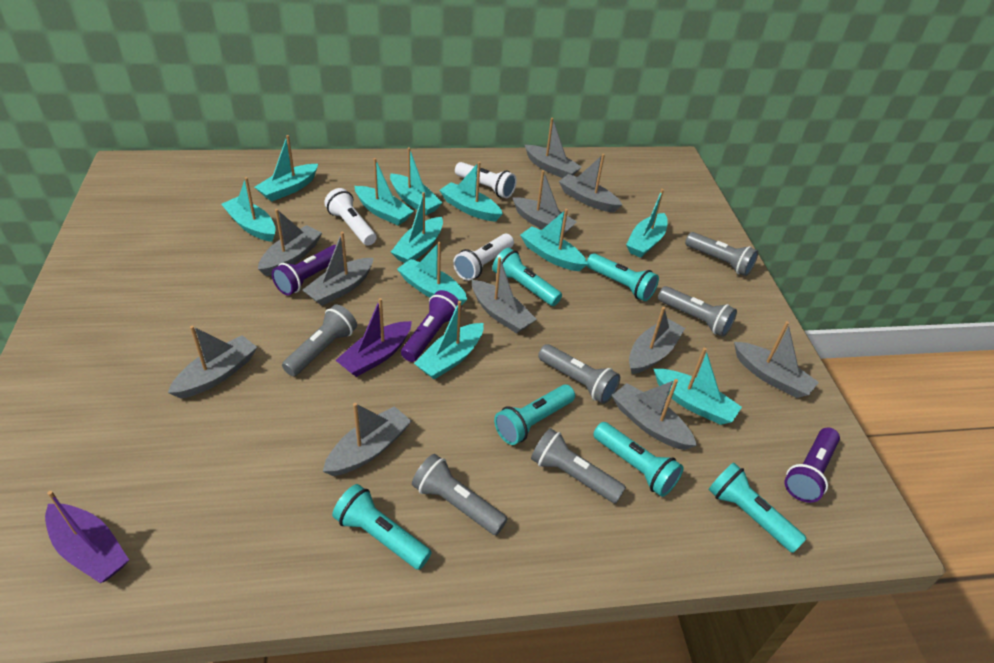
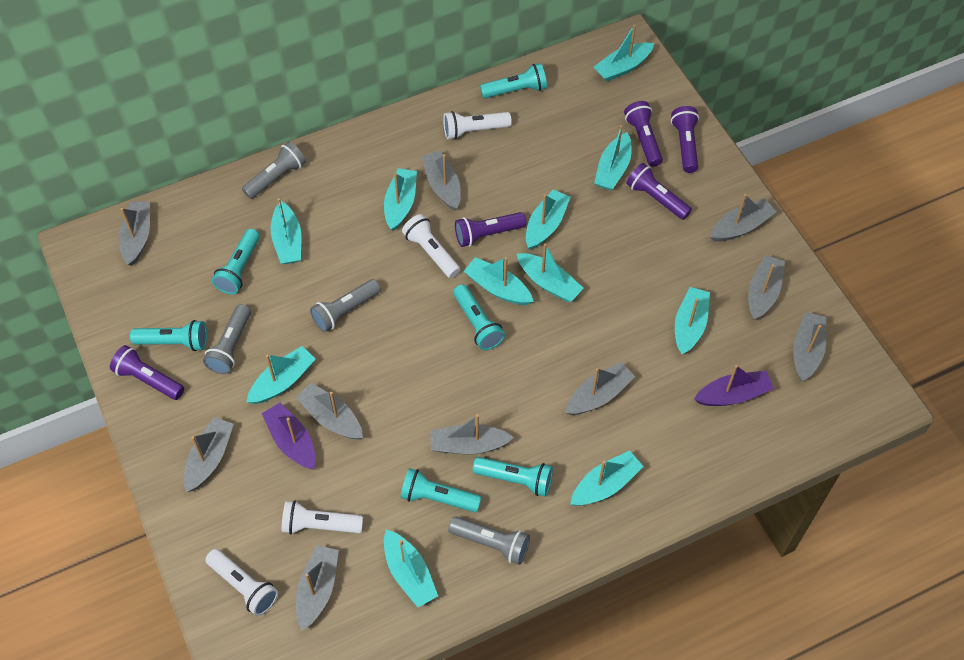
grey boat: [168,326,257,399] [258,209,322,276] [303,232,374,306] [323,403,412,476] [472,257,537,334] [512,170,577,234] [525,118,582,178] [559,154,622,212] [612,379,697,450] [629,307,685,374] [734,321,819,398] = 11 -> [119,202,150,266] [184,417,234,492] [296,383,363,440] [296,545,339,631] [422,150,461,211] [430,414,514,454] [566,362,635,415] [710,194,776,242] [748,255,785,320] [793,312,826,381] = 10
grey flashlight: [282,304,357,377] [412,454,508,535] [531,428,626,504] [538,344,620,404] [658,286,737,337] [685,232,758,276] = 6 -> [203,304,251,374] [242,141,306,199] [310,279,381,332] [448,516,530,565] = 4
purple flashlight: [272,245,343,296] [401,290,462,362] [784,427,840,503] = 3 -> [110,345,184,400] [455,212,526,247] [624,101,663,167] [627,163,692,220] [671,106,699,173] = 5
white flashlight: [324,188,377,245] [453,233,514,281] [455,162,517,198] = 3 -> [205,549,278,616] [281,500,363,534] [402,214,460,278] [443,111,512,140] = 4

